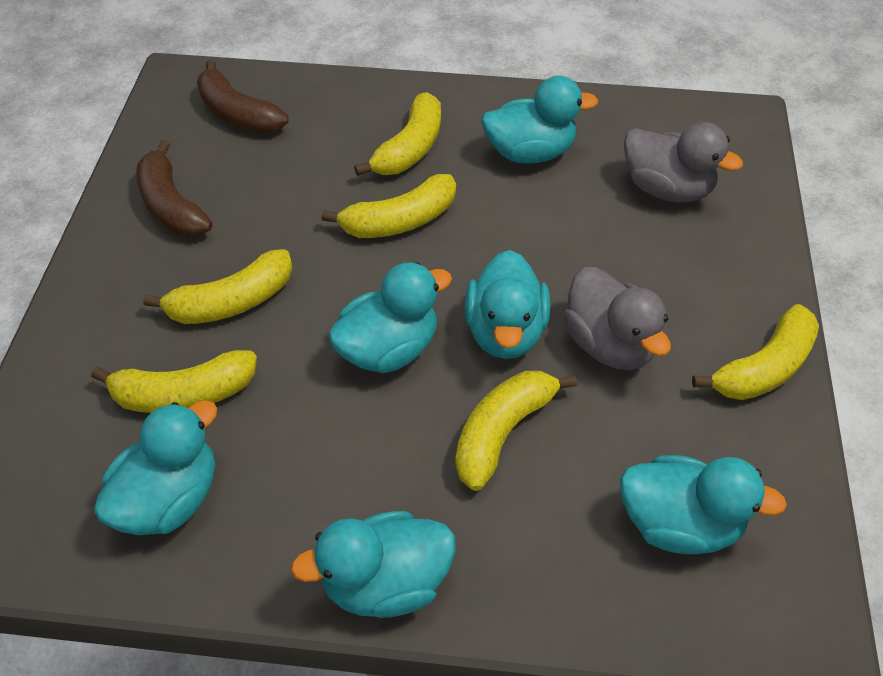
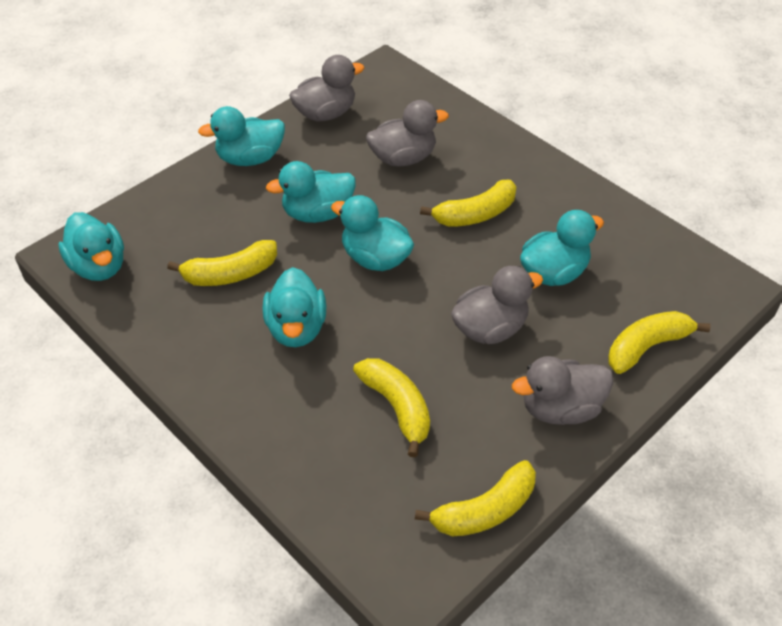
brown banana: [136,140,212,237] [197,60,289,134] = 2 -> none = 0
grey duck: [563,267,671,370] [624,122,743,203] = 2 -> [289,55,364,122] [366,100,449,167] [451,266,543,344] [512,356,613,425] = 4
yellow banana: [91,350,257,413] [143,249,293,324] [321,174,456,238] [354,92,441,176] [455,371,577,491] [692,304,819,400] = 6 -> [167,240,277,286] [353,358,430,457] [415,460,536,537] [420,180,516,227] [608,311,710,374] = 5

